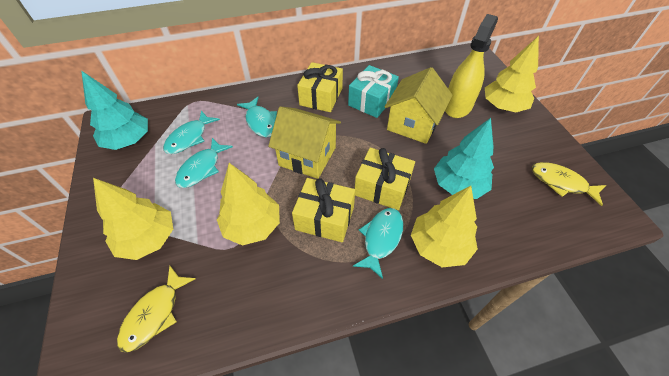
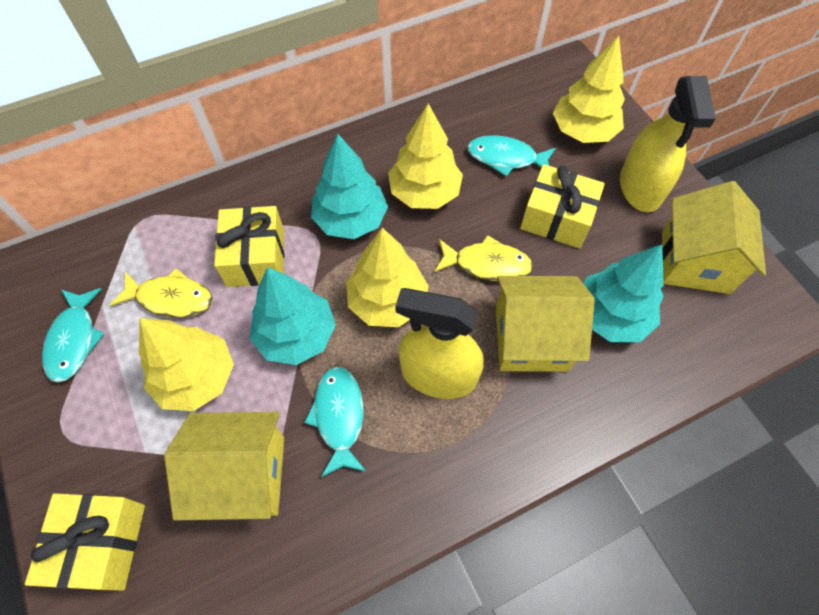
turquoise fish: [163,111,220,154] [175,138,233,188] [237,97,277,138] [353,208,403,279] = 4 -> [42,288,105,383] [304,367,366,477] [467,135,556,176] = 3
turquoise gift: [348,65,399,118] = 1 -> none = 0
turquoise tree: [81,70,148,150] [434,118,494,199] = 2 -> [250,267,336,365] [311,134,388,239] [583,244,664,342] = 3
yellow house: [268,107,341,179] [385,67,453,144] = 2 -> [164,412,284,521] [496,276,595,372] [662,181,766,294] = 3
yellow spray bottle: [445,14,498,118] = 1 -> [395,288,484,399] [620,76,716,212] = 2

